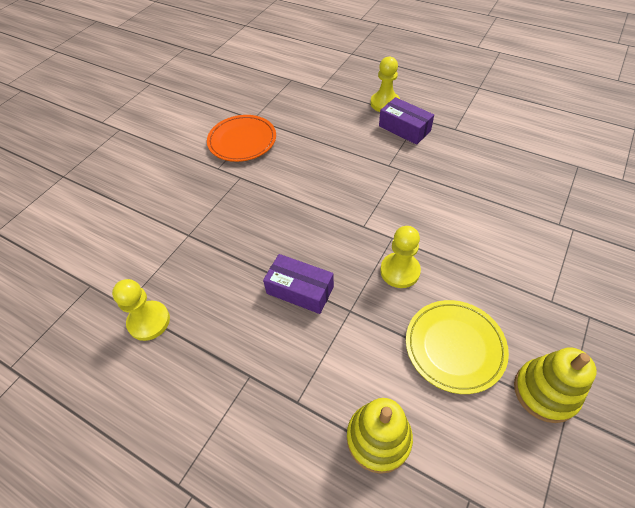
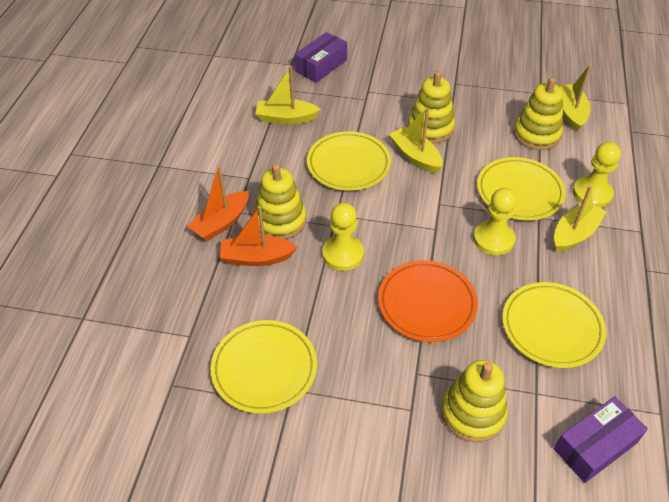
orange boat: none = 0 -> [187,166,249,241] [220,206,297,266] = 2
yellow boat: none = 0 -> [256,66,321,125] [389,108,443,173] [554,186,607,252] [560,65,591,132] = 4
yellow plate: [406,300,509,394] = 1 -> [211,320,317,414] [307,131,391,191] [477,157,566,221] [502,282,606,368] = 4
yellow stacking toy: [347,398,413,474] [514,347,597,423] = 2 -> [254,164,307,239] [407,71,455,143] [441,360,508,442] [513,77,563,150] = 4

